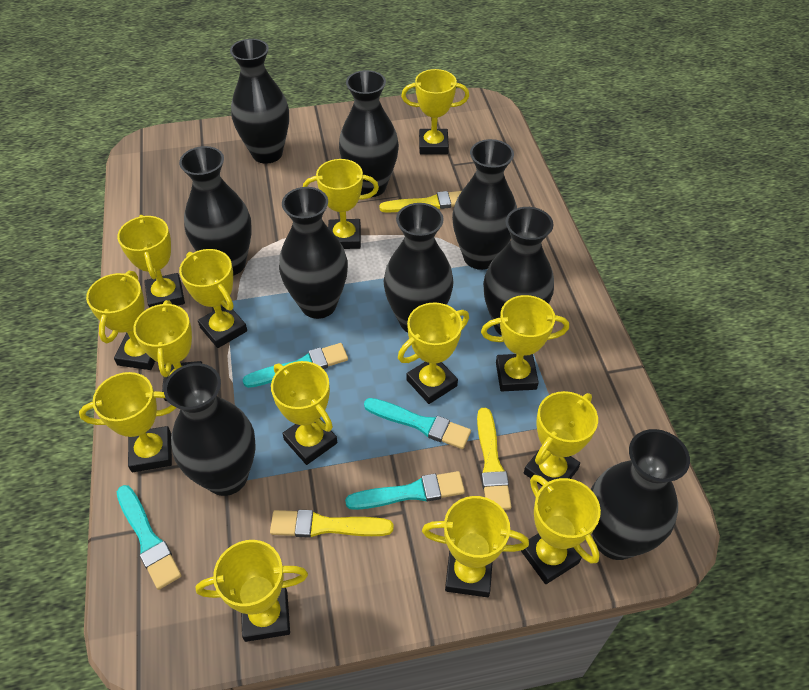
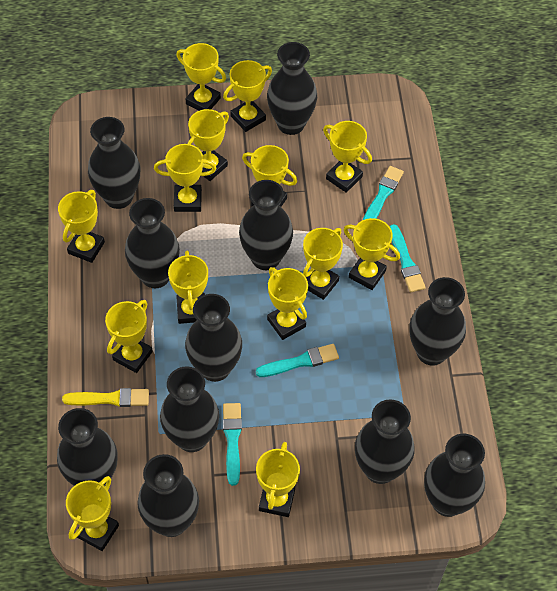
black vase: [164,363,256,496] [179,146,252,276] [230,39,289,164] [279,187,348,319] [339,70,399,197] [384,203,454,333] [452,139,517,270] [483,207,554,336] [591,429,690,560] = 9 -> [57,408,118,486] [88,117,141,209] [125,198,180,288] [137,454,199,537] [160,366,219,452] [185,294,242,382] [239,180,293,270] [267,42,317,135] [355,399,415,484] [409,277,466,366] [424,434,485,517] = 11
yellow brush: [270,510,394,538] [379,191,462,213] [477,408,512,510] = 3 -> [62,388,149,407] = 1

